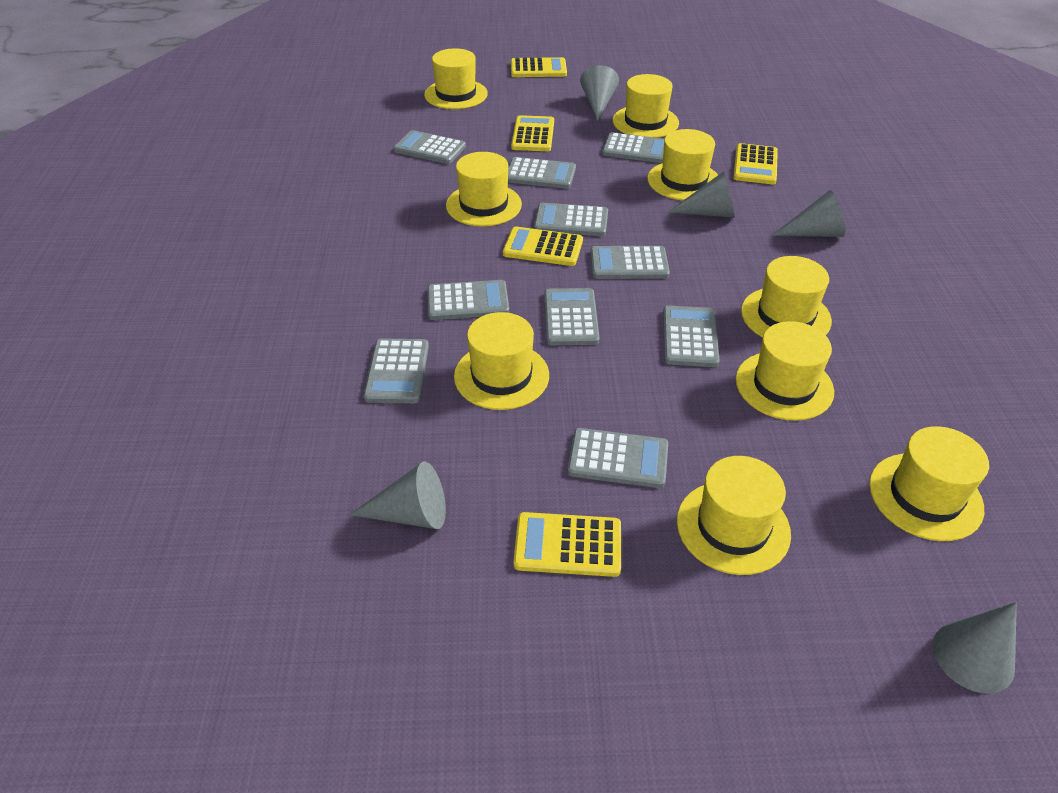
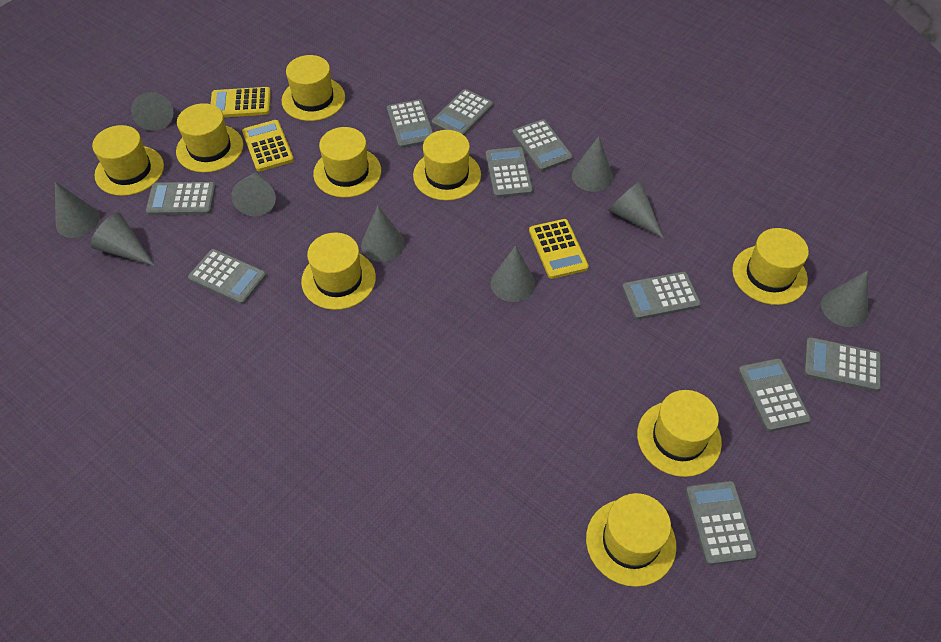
grey cone: [349,462,446,529] [580,65,619,121] [667,171,735,218] [772,190,845,237] [933,602,1017,693] = 5 -> [55,182,100,238] [90,213,155,266] [131,92,173,131] [231,172,276,216] [361,206,405,262] [491,245,535,302] [572,136,613,192] [608,181,664,239] [821,271,868,327] = 9
yellow calculator: [503,226,583,266] [511,57,567,77] [511,115,554,151] [513,512,621,577] [733,143,778,184] = 5 -> [211,87,271,117] [242,120,294,172] [529,219,589,279] = 3

